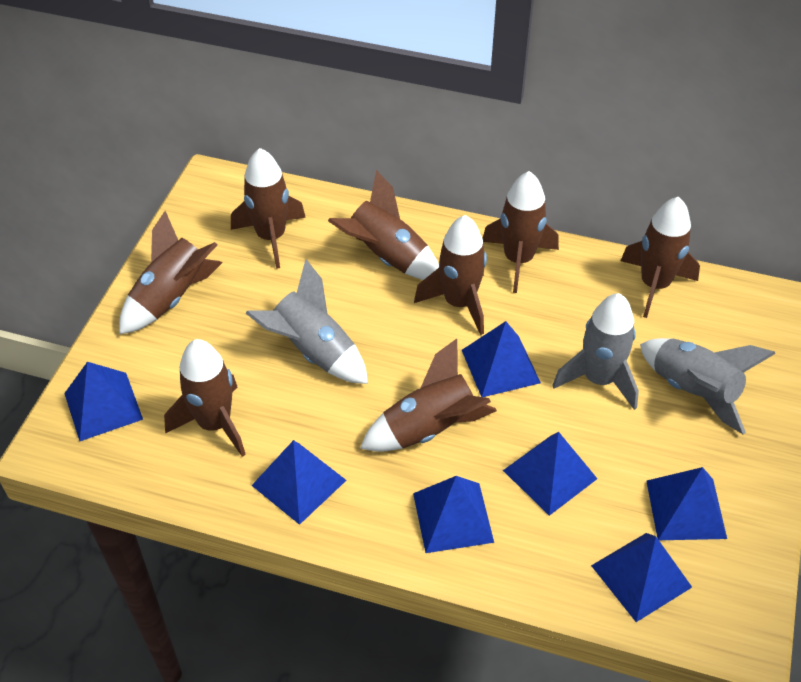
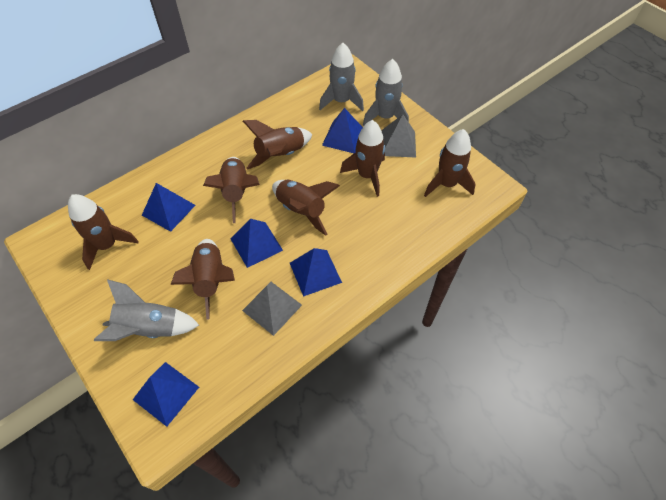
blue pyramid: [64,362,143,441] [251,440,346,525] [413,476,494,553] [462,321,541,397] [503,432,597,516] [591,533,692,622] [646,467,727,540] = 7 -> [133,362,199,427] [142,183,195,232] [230,219,283,268] [290,248,342,297] [322,108,363,153] = 5
brown rocket: [119,211,222,334] [164,339,246,457] [231,148,306,269] [328,170,439,280] [360,339,497,452] [414,215,487,335] [483,171,559,293] [621,197,700,318] = 8 -> [68,194,139,270] [170,239,235,320] [203,157,260,223] [243,120,312,170] [272,180,340,236] [340,120,385,197] [424,129,476,197] = 7
grey pyramid: none = 0 -> [242,282,302,336] [381,114,416,158] = 2

